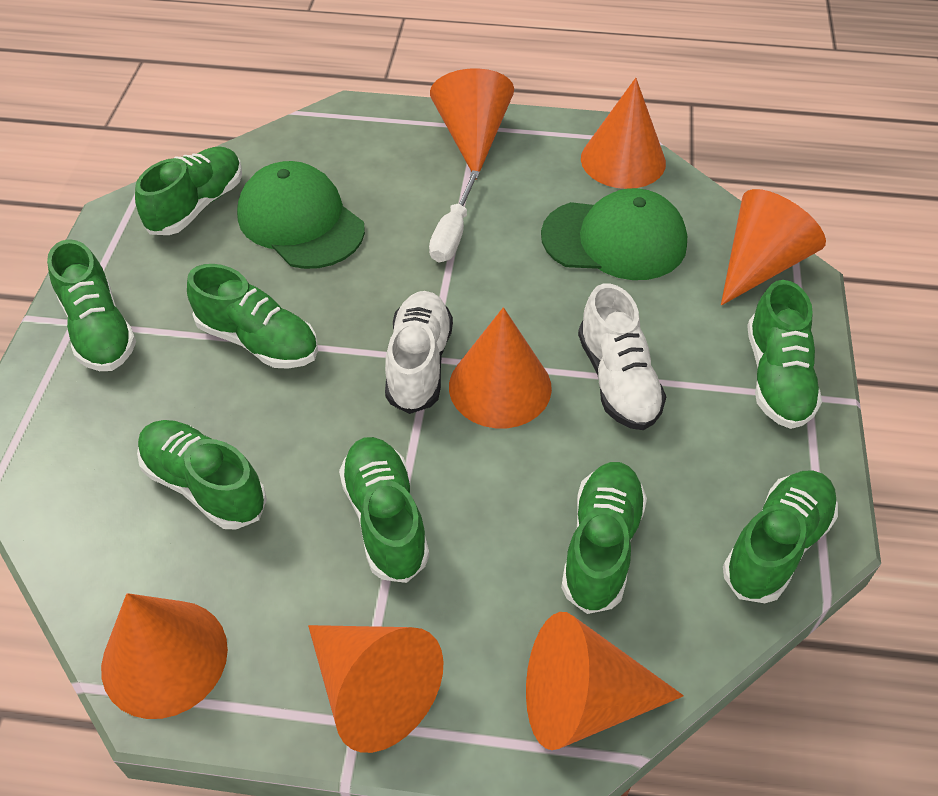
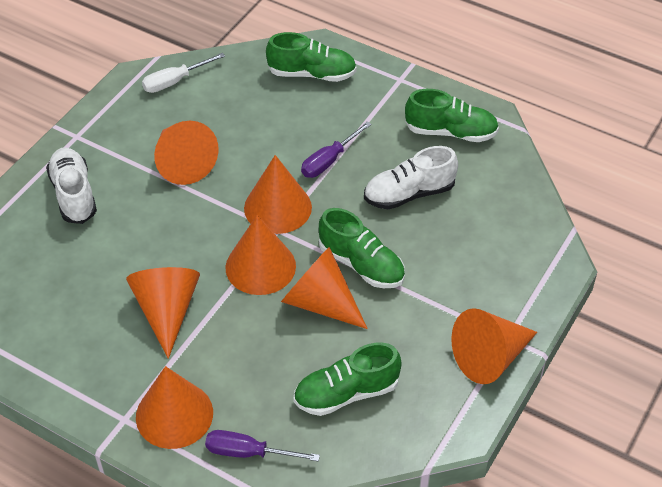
green cap: [237,161,365,269] [541,188,687,280] = 2 -> none = 0
green shoe: [47,239,136,371] [135,146,242,235] [137,420,267,530] [187,264,318,369] [339,437,429,583] [561,462,647,614] [723,470,838,603] [747,280,822,429] = 8 -> [266,32,357,82] [293,342,402,416] [319,208,405,288] [405,89,499,142] = 4
purple screwdriver: none = 0 -> [205,430,320,462] [301,121,372,178] = 2

